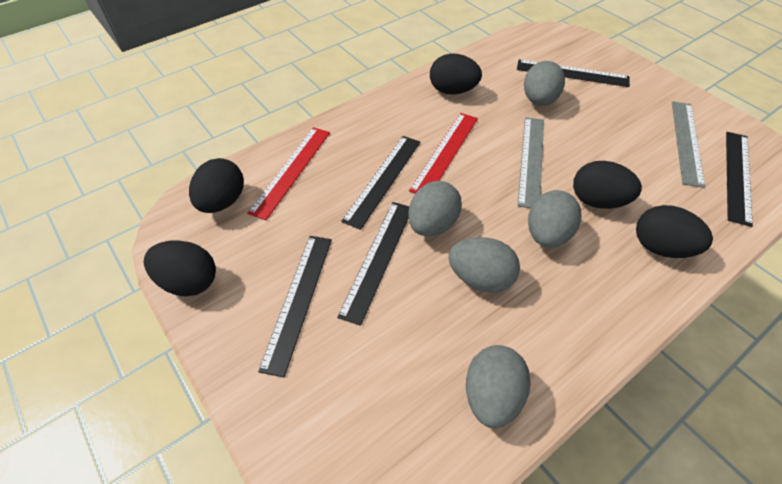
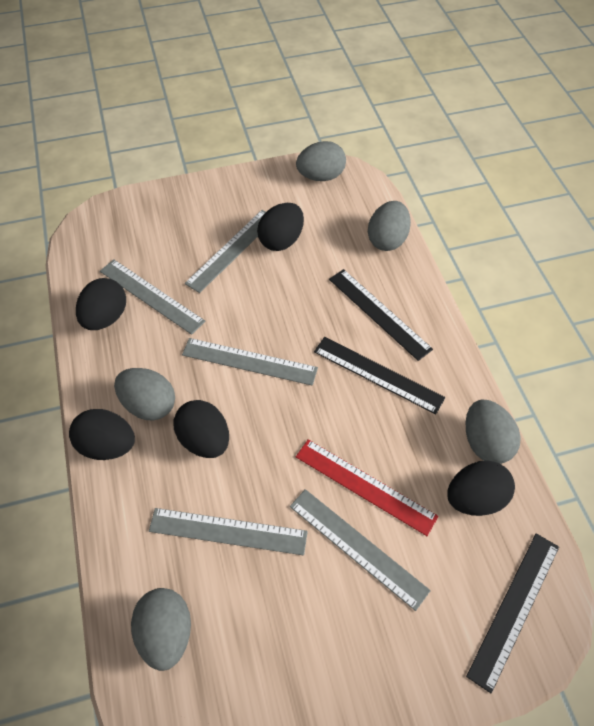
black ruler: [258,236,332,377] [337,202,409,326] [341,136,420,230] [517,60,630,87] [726,132,753,227] = 5 -> [314,337,445,414] [329,269,433,361] [466,533,559,693] = 3
grey ruler: [518,117,544,208] [672,101,705,188] = 2 -> [100,259,205,335] [149,508,308,555] [182,338,318,386] [185,210,266,293] [290,489,431,611] = 5
red ruler: [247,127,330,220] [409,113,478,193] = 2 -> [296,439,439,536] = 1

